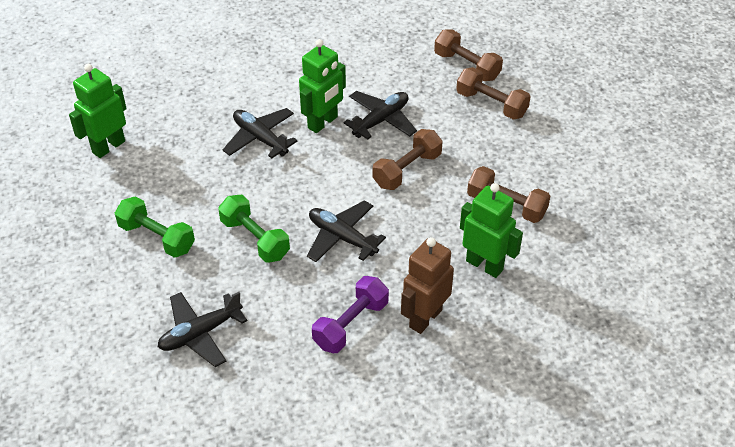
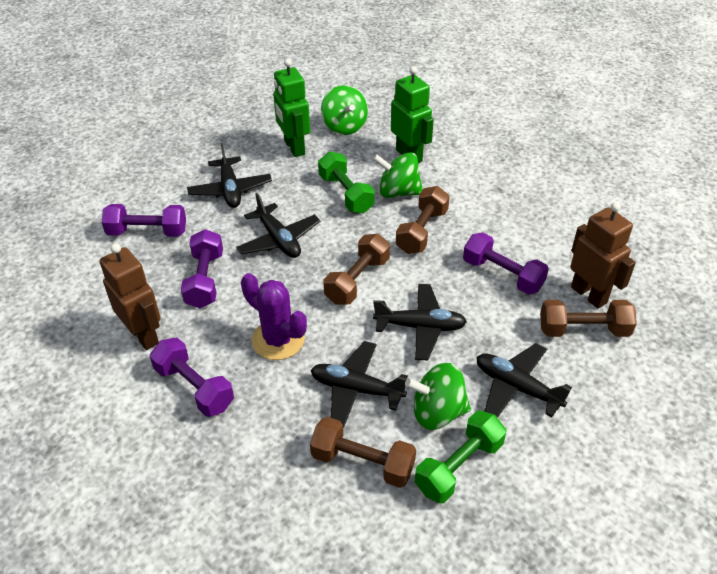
black plane: [158,292,247,367] [223,108,298,158] [307,200,386,262] [344,91,417,140] = 4 -> [187,143,272,208] [236,193,320,258] [311,341,408,428] [373,284,467,360] [477,343,572,418] = 5
brown robot: [401,237,454,334] = 1 -> [99,243,161,350] [570,202,636,309] = 2
green robot: [69,64,127,158] [299,39,346,133] [460,183,523,278] = 3 -> [273,59,310,157] [391,66,434,163] = 2
green spinning top: none = 0 -> [321,85,368,135] [373,152,423,198] [405,363,471,430] = 3
purple cactus: none = 0 -> [241,273,307,360] = 1
purple dumbbell: [312,276,389,353] = 1 -> [101,204,186,237] [150,338,234,417] [181,229,223,308] [463,232,549,295] = 4

